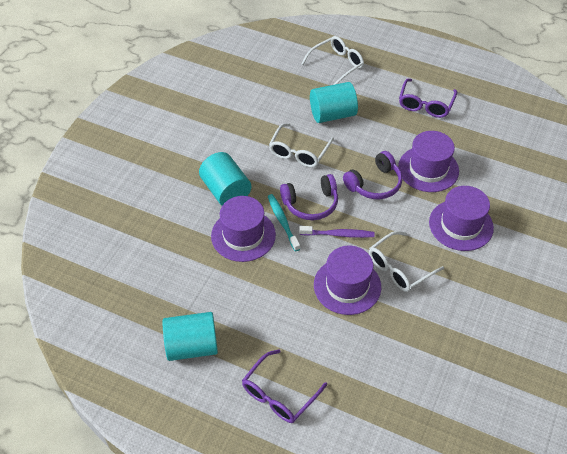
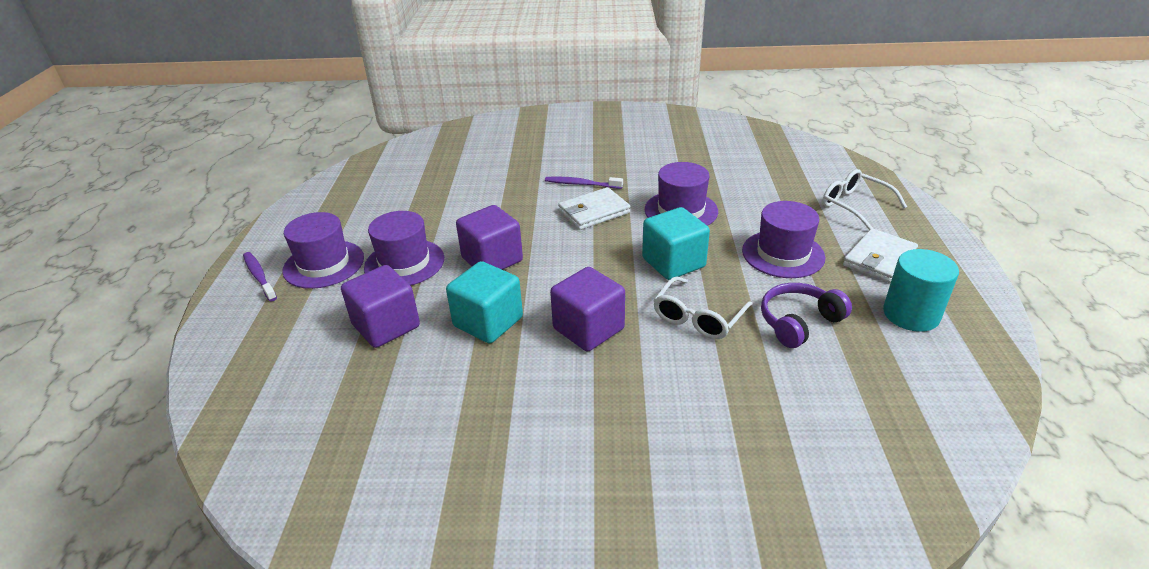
purple cube: none = 0 -> [341,265,420,348] [456,205,523,270] [550,267,625,351] = 3
purple glasses: [242,349,327,423] [399,79,457,118] = 2 -> none = 0
purple headphones: [280,174,338,220] [343,151,402,199] = 2 -> [761,283,852,348] = 1
purple toothbrush: [299,226,375,238] = 1 -> [243,252,277,301] [545,176,623,189] = 2
turquoise cube: none = 0 -> [446,261,523,343] [642,207,710,280] = 2
turquoise cylinder: [162,312,218,361] [199,152,251,206] [310,82,358,123] = 3 -> [883,249,959,332] = 1
turquoise toothbrush: [268,194,300,251] = 1 -> none = 0
white glasses: [269,123,334,168] [301,36,364,85] [369,231,444,292] = 3 -> [653,276,753,339] [822,169,907,230] = 2
white wallet: none = 0 -> [558,187,630,230] [843,228,918,283] = 2

